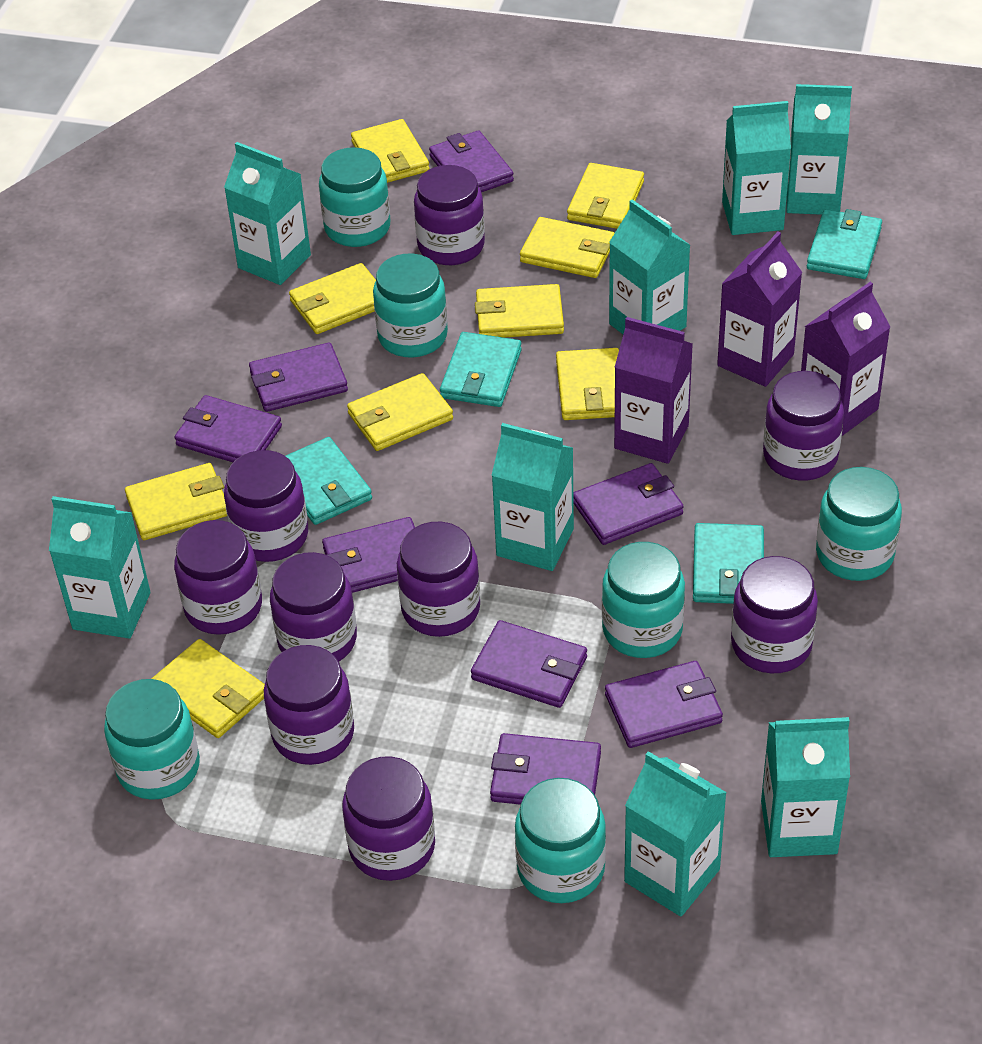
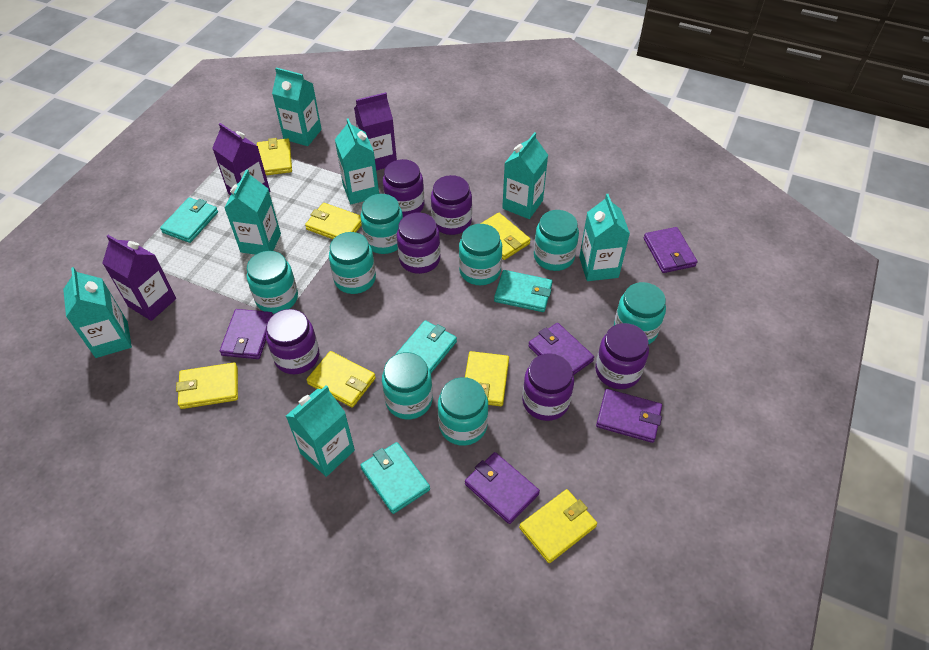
purple jar: [174,520,262,635] [224,450,308,562] [264,645,354,765] [270,552,357,661] [342,756,435,881] [397,522,480,637] [414,165,485,265] [731,556,818,673] [763,371,844,481] = 9 -> [266,309,319,374] [383,159,424,217] [397,212,441,274] [431,175,472,235] [522,353,574,421] [595,323,649,389] = 6
purple wallet: [175,395,282,462] [249,343,348,412] [322,517,415,593] [429,130,514,192] [471,620,587,708] [490,733,601,805] [573,463,684,545] [605,661,723,748] = 8 -> [220,309,273,359] [465,452,540,524] [528,323,594,375] [596,389,662,443] [644,227,697,273] = 5
turquoise carton: [49,496,150,639] [224,142,311,285] [491,423,574,571] [609,199,690,334] [624,751,727,916] [722,101,791,235] [761,717,850,857] [786,84,852,215] = 8 -> [63,267,132,358] [224,169,281,255] [272,67,322,146] [286,385,355,477] [335,118,379,204] [502,132,548,219] [579,194,630,281] = 7
turquoise jar: [104,679,200,800] [319,147,390,247] [373,254,448,358] [515,778,606,903] [602,542,685,658] [816,467,902,581] = 6 -> [247,251,298,314] [329,232,376,294] [361,194,403,254] [382,352,433,419] [438,377,488,446] [459,224,502,285] [534,210,579,271] [614,282,666,345] = 8
yellow wallet: [125,463,227,540] [151,639,265,738] [289,263,376,334] [347,373,453,451] [351,119,430,183] [475,284,564,338] [520,217,614,278] [556,348,619,420] [567,163,644,229] = 9 -> [176,362,238,409] [257,138,292,175] [305,203,361,239] [306,351,376,407] [465,351,509,406] [480,213,531,260] [519,489,597,563] = 7

